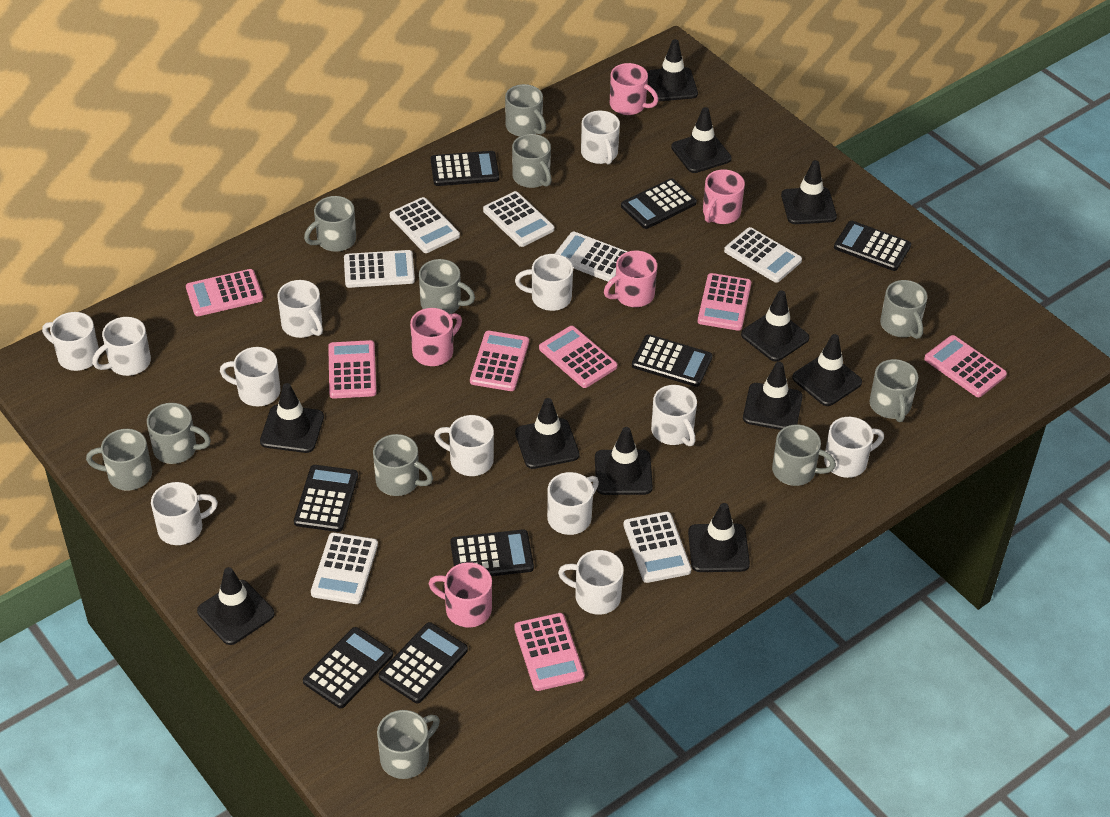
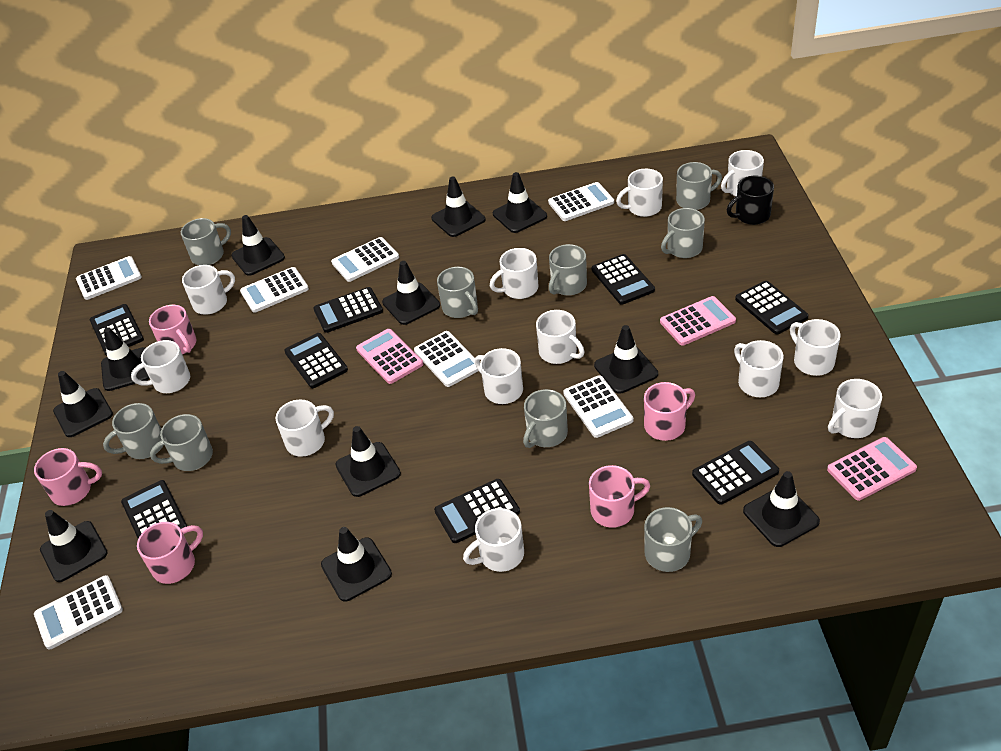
black mug: none = 0 -> [727,176,774,225] = 1
grey mug: [86,429,152,491] [147,403,211,464] [304,196,356,252] [373,434,433,496] [377,710,440,779] [419,259,475,314] [505,84,546,137] [512,134,552,188] [772,425,836,486] [870,359,918,422] [880,280,928,339] = 11 -> [103,403,164,459] [150,414,213,471] [181,218,231,265] [437,267,478,318] [523,389,568,448] [549,244,587,295] [644,507,702,572] [661,208,705,258] [676,162,722,210] = 9
pink calculator: [186,269,263,316] [328,340,377,399] [470,331,529,391] [514,613,585,691] [539,326,618,388] [698,273,751,331] [924,335,1007,397] = 7 -> [356,329,423,384] [660,296,736,346] [827,437,917,501] = 3

